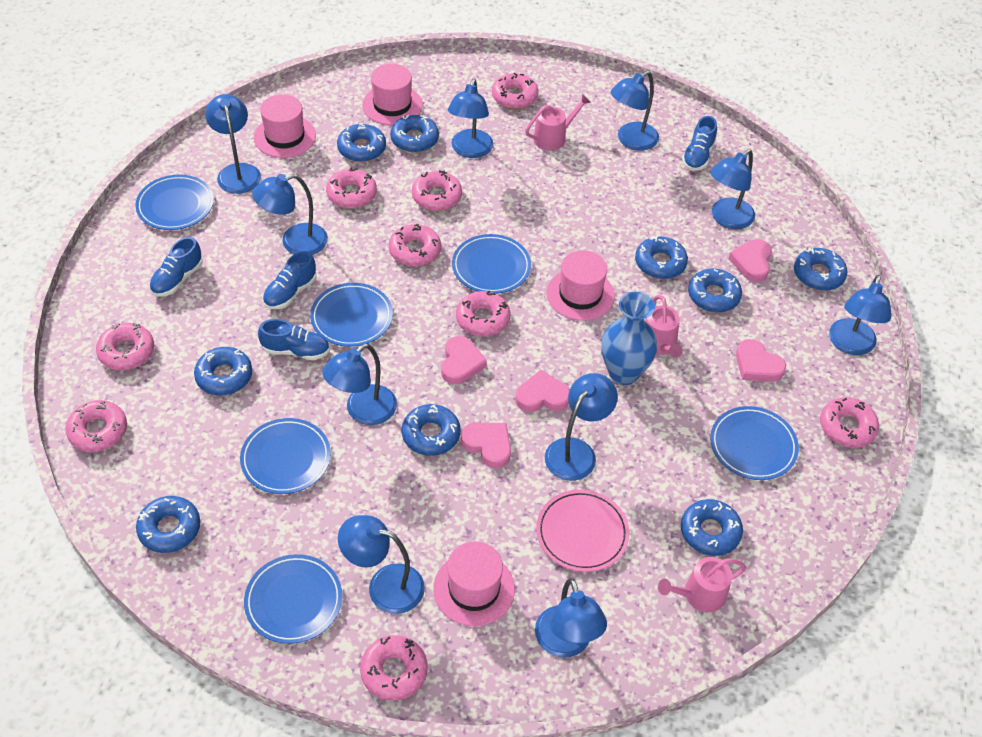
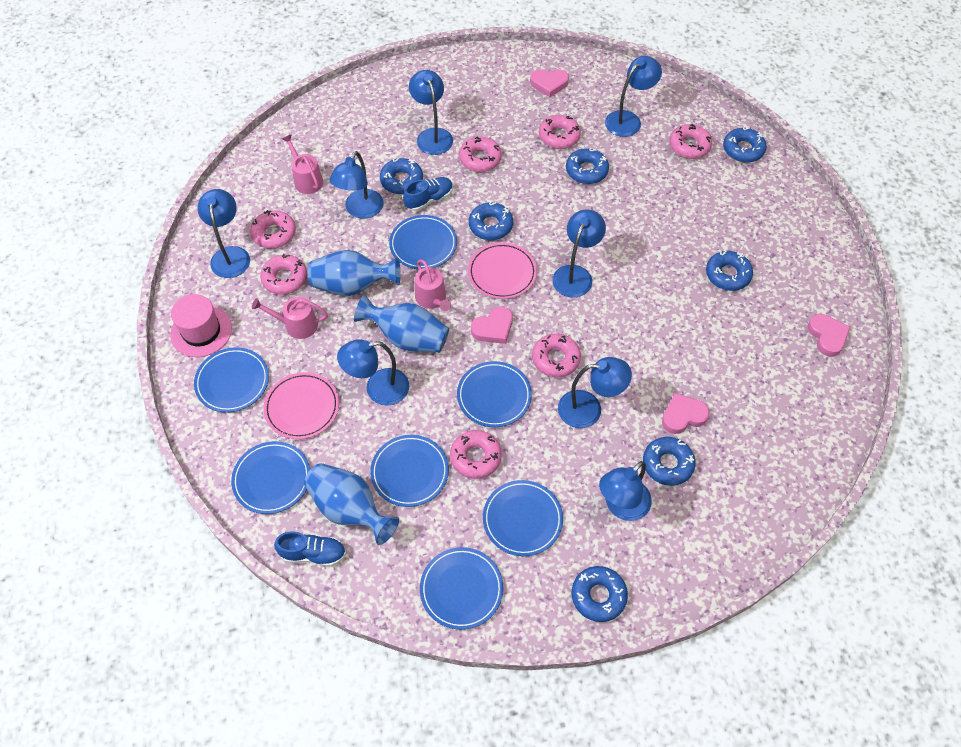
blue donut: [136,496,200,553] [194,347,252,395] [337,123,386,162] [390,114,439,153] [402,404,461,456] [635,236,688,279] [681,499,743,556] [688,269,742,313] [794,248,847,291] = 9 -> [380,158,423,194] [469,201,513,240] [566,148,609,184] [572,566,628,622] [643,437,696,486] [706,251,753,291] [723,127,767,163] = 7
blue lamp: [205,94,261,194] [252,174,328,255] [322,343,397,425] [338,515,425,614] [448,78,493,158] [535,578,607,658] [545,373,618,481] [610,71,659,151] [710,149,755,229] [829,275,891,355] = 10 -> [197,189,250,278] [329,151,384,219] [337,339,409,405] [409,70,453,155] [552,210,606,298] [558,357,632,428] [599,461,652,521] [605,56,662,137] = 8
blue plate: [135,175,214,230] [240,418,331,494] [244,554,342,644] [310,283,393,347] [452,234,531,294] [710,406,799,480] = 6 -> [194,347,269,413] [231,441,310,514] [370,435,449,507] [389,215,457,269] [420,547,503,630] [457,361,532,427] [483,480,563,556] = 7
blue shoe: [149,237,203,297] [258,319,330,360] [263,251,317,309] [682,116,717,171] = 4 -> [274,531,346,566] [403,177,453,211] = 2
blue vase: [601,292,657,385] = 1 -> [304,463,399,545] [308,250,401,296] [354,294,449,353] = 3
pink donut: [65,400,127,452] [96,323,154,370] [326,167,377,209] [360,635,427,701] [389,224,441,267] [412,170,462,211] [456,291,511,337] [492,73,539,109] [820,397,879,448] = 9 -> [250,210,296,249] [260,254,307,295] [450,430,502,479] [459,136,502,172] [532,333,581,377] [539,115,581,149] [669,124,712,159] = 7
pink hat: [254,94,316,158] [362,64,423,125] [433,541,515,626] [547,250,615,321] = 4 -> [170,294,232,357] = 1
pink heart: [441,336,487,385] [461,422,511,468] [515,370,570,412] [728,239,772,282] [736,339,786,382] = 5 -> [471,306,513,344] [530,69,569,97] [662,393,710,434] [808,314,850,357] = 4
pink plate: [536,490,629,572] = 1 -> [263,372,339,439] [468,242,537,299] = 2

